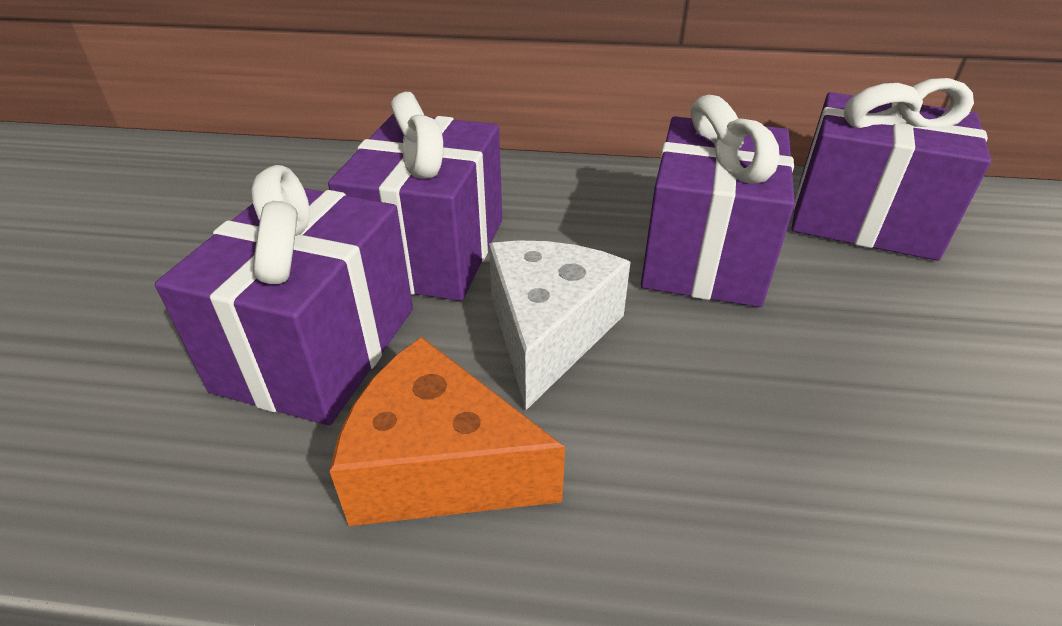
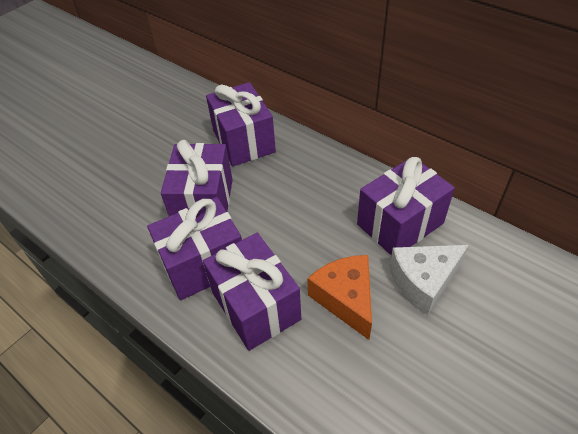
purple gift: [155,165,413,425] [328,92,502,301] [641,95,795,307] [791,78,991,261] = 4 -> [147,197,242,300] [161,140,233,216] [203,233,301,351] [206,82,276,167] [357,157,455,255] = 5

